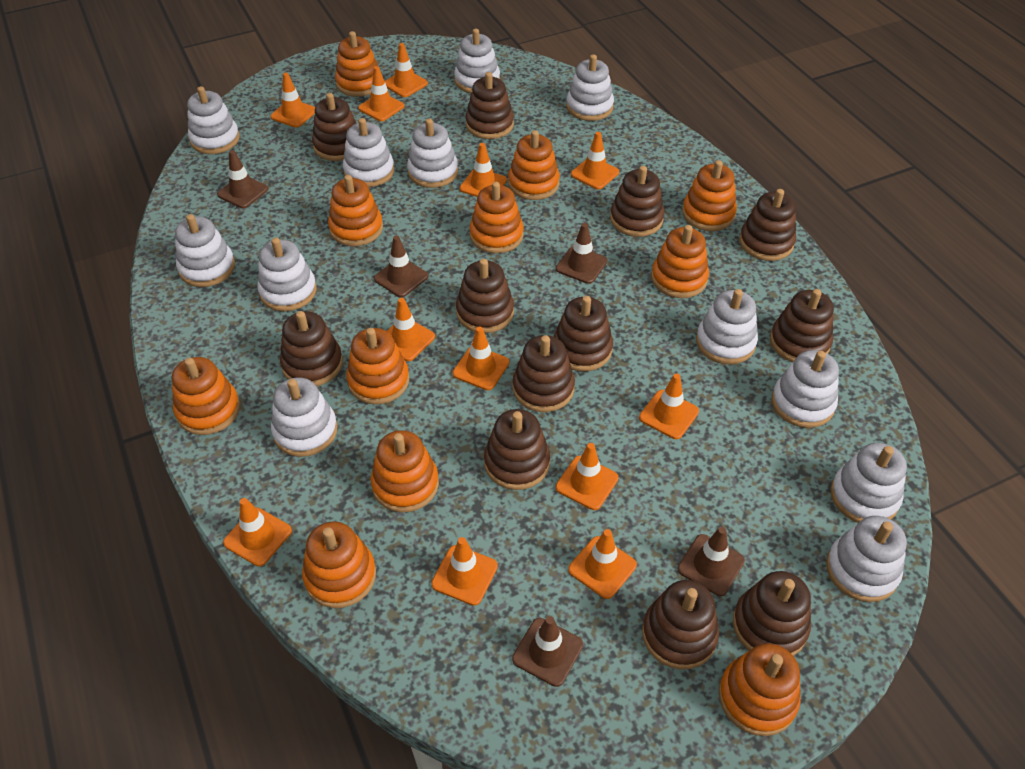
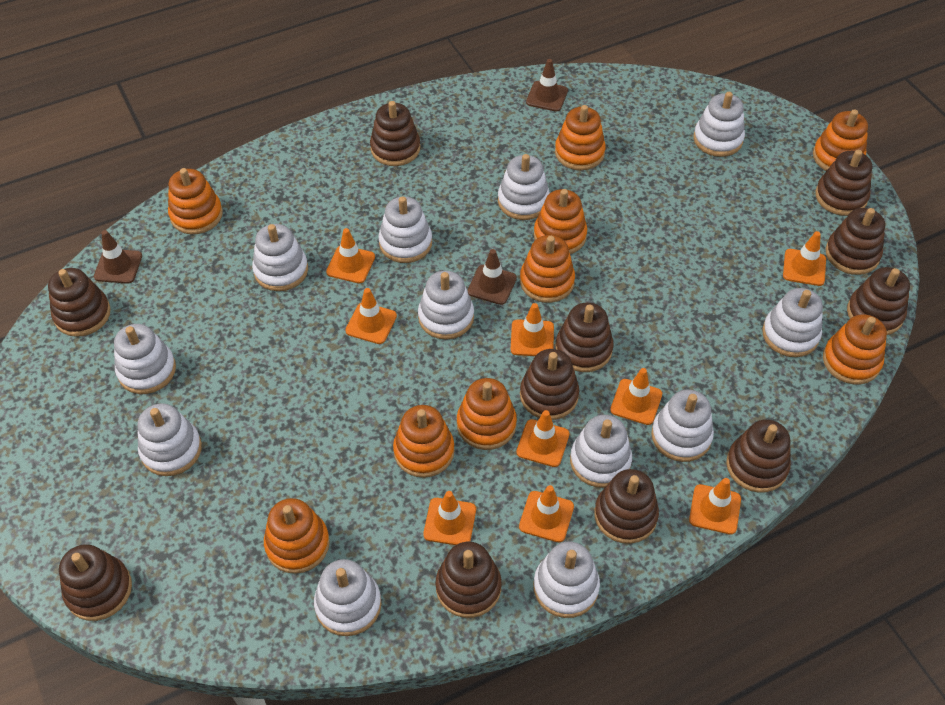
brown stacking toy: [280,311,343,386] [312,93,356,161] [456,259,514,333] [466,72,514,139] [484,409,550,490] [513,335,575,412] [554,296,613,371] [610,166,664,237] [642,580,719,670] [733,571,811,656] [739,189,796,261] [770,289,834,362] = 12 -> [48,268,111,337] [59,544,132,621] [370,101,420,166] [436,542,501,618] [520,349,579,420] [555,302,614,372] [595,469,659,544] [726,419,791,493] [815,150,872,216] [826,208,885,275] [847,267,910,335] = 11
brown traffic cone: [217,150,268,208] [374,236,428,297] [512,616,583,687] [556,223,607,284] [677,527,745,596] = 5 -> [94,230,142,284] [467,249,517,305] [526,59,568,112] = 3
orange stacking toy: [172,357,240,435] [302,521,376,608] [328,175,383,246] [335,31,378,97] [346,328,409,405] [371,430,439,512] [470,182,524,253] [508,130,560,200] [651,225,709,298] [682,160,737,231] [719,643,801,736] = 11 -> [168,168,223,234] [264,498,330,574] [393,405,455,478] [457,378,517,450] [520,235,575,303] [534,189,587,254] [555,105,606,170] [813,109,868,171] [823,314,887,384] = 9
orange traffic cone: [223,498,292,566] [270,73,315,128] [358,66,404,121] [385,43,428,97] [387,298,435,361] [431,537,498,606] [452,327,509,390] [459,143,507,197] [555,443,619,510] [568,529,637,599] [571,132,619,190] [639,374,699,439] = 12 -> [326,228,375,283] [345,288,397,344] [423,491,476,545] [511,303,554,356] [516,410,569,467] [519,485,574,542] [610,368,662,425] [689,478,741,535] [783,231,826,286] = 9

